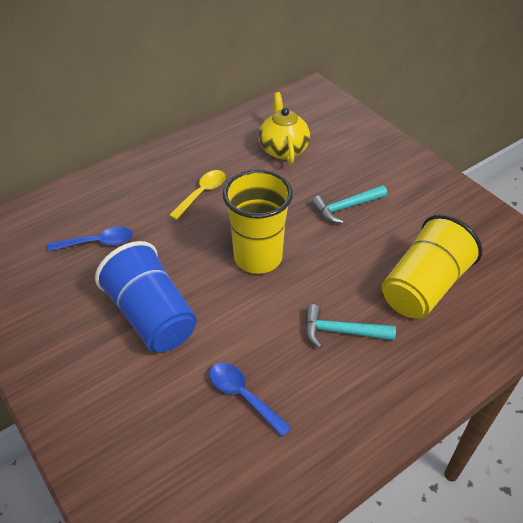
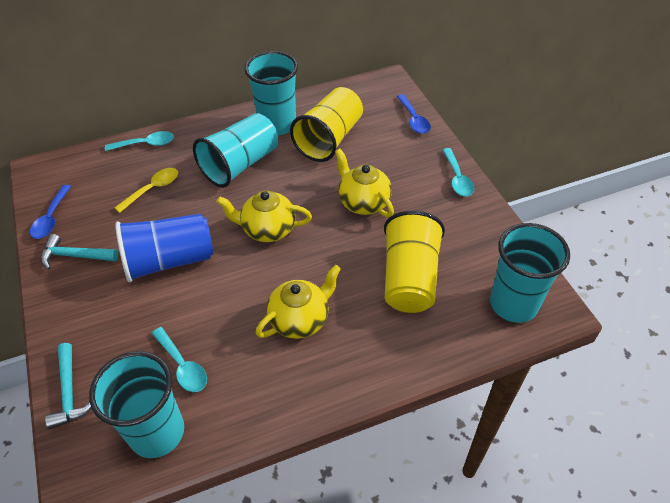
turquoise cup: none = 0 -> [89,351,184,458] [193,113,278,188] [245,51,298,136] [490,223,570,323] = 4
turquoise spoon: none = 0 -> [105,131,174,151] [152,327,207,392] [443,148,474,197] = 3
yellow teapot: [259,92,310,164] = 1 -> [216,191,312,242] [256,265,341,339] [335,149,394,217] = 3

